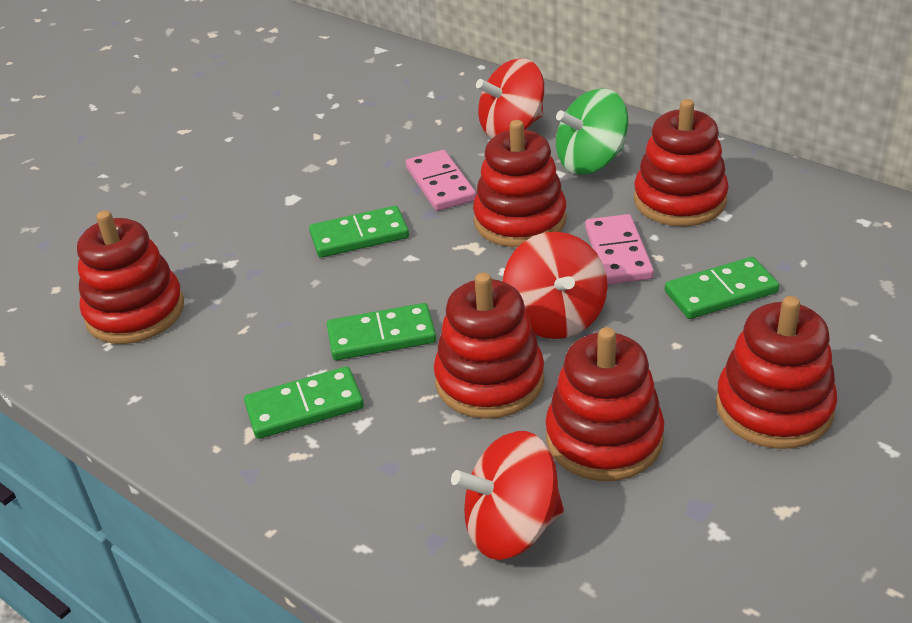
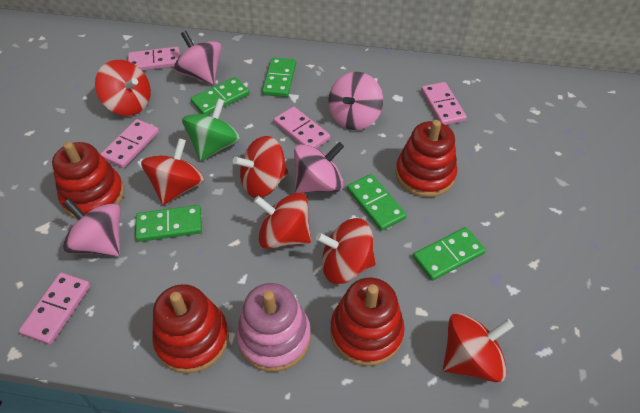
green domino: [244,366,364,439] [309,206,409,258] [327,303,436,360] [665,257,779,319] = 4 -> [135,205,202,242] [191,77,249,115] [262,58,296,97] [347,174,407,231] [413,227,486,281] = 5
pink domino: [406,150,476,211] [585,214,654,284] = 2 -> [19,273,91,345] [101,119,159,168] [128,47,180,71] [274,106,330,148] [421,82,467,125] = 5
pink spinning top: none = 0 -> [63,199,121,256] [174,31,222,85] [294,142,344,193] [328,72,383,130] = 4
pink stacking toy: none = 0 -> [236,283,311,372] = 1
red spinning top: [451,431,564,560] [476,58,544,138] [503,232,608,339] = 3 -> [95,60,151,116] [141,138,204,205] [233,136,288,198] [254,193,311,249] [316,218,376,284] [443,313,514,383] = 6
red stacking toy: [77,210,184,344] [434,273,544,419] [473,120,566,247] [545,327,664,481] [634,99,729,226] [716,296,837,449] = 6 -> [52,142,124,219] [152,284,229,374] [330,278,405,366] [395,120,457,197] = 4

